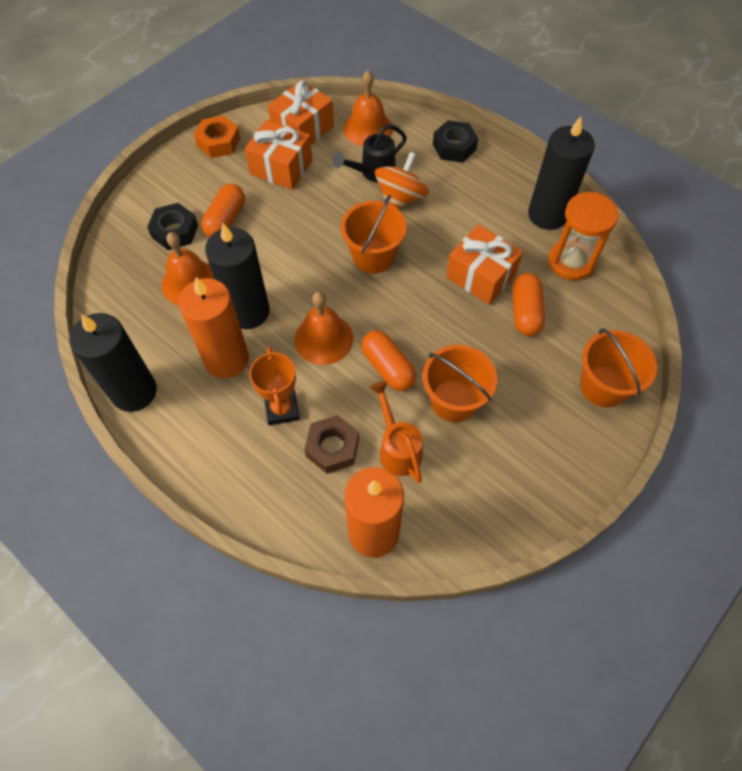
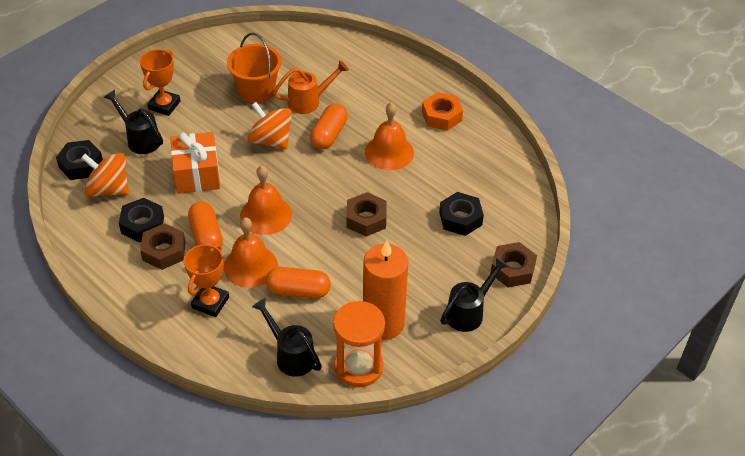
black candle: [69,313,157,412] [205,223,269,329] [528,116,595,230] = 3 -> none = 0
black nut: [147,203,198,250] [433,120,478,163] = 2 -> [56,140,103,180] [119,198,164,243] [439,192,484,236] = 3
black watering can: [332,124,407,182] = 1 -> [103,90,163,154] [252,298,322,377] [440,257,509,332] = 3
brown nut: [304,415,359,474] = 1 -> [140,223,186,270] [346,192,387,237] [490,242,537,287] = 3
orange bucket: [341,195,407,274] [423,345,498,422] [580,328,657,407] = 3 -> [227,33,282,103] = 1
orange candle: [179,277,249,378] [345,468,404,558] = 2 -> [363,240,409,340] = 1
orange gift: [245,120,313,190] [268,80,334,144] [446,224,523,305] = 3 -> [170,132,220,194] = 1
orange spinning top: [375,152,429,209] = 1 -> [81,153,129,197] [248,102,292,149] = 2
orange trophy: [249,347,300,425] = 1 -> [140,49,181,116] [184,243,229,317] = 2

